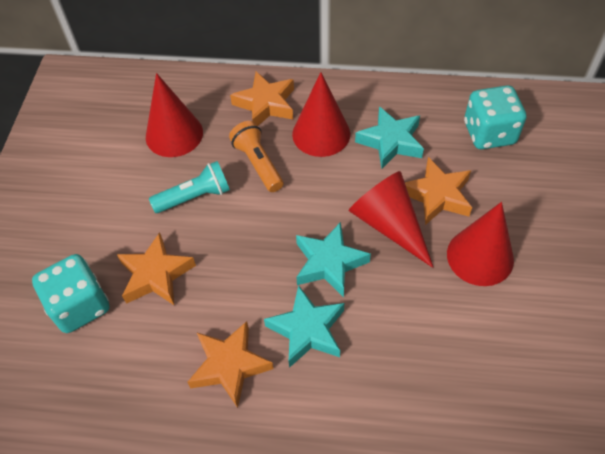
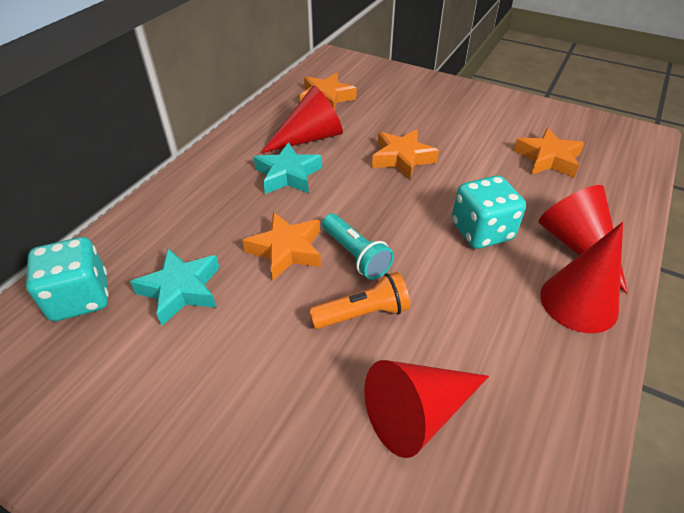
turquoise star: [264,285,344,368] [296,222,371,297] [355,106,424,169] = 3 -> [130,248,219,326] [253,142,322,194] = 2

